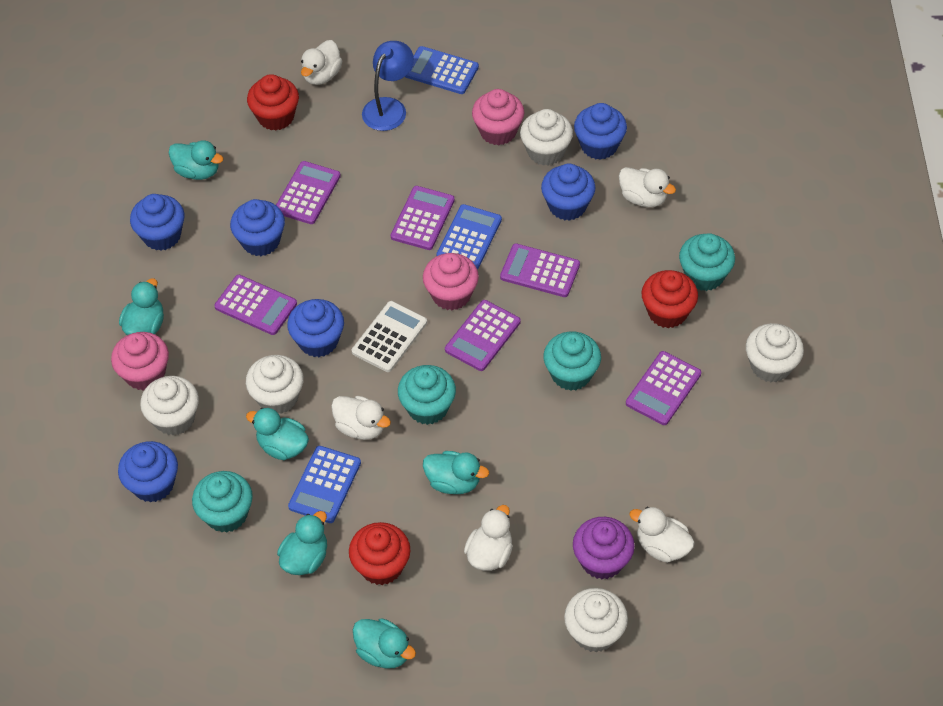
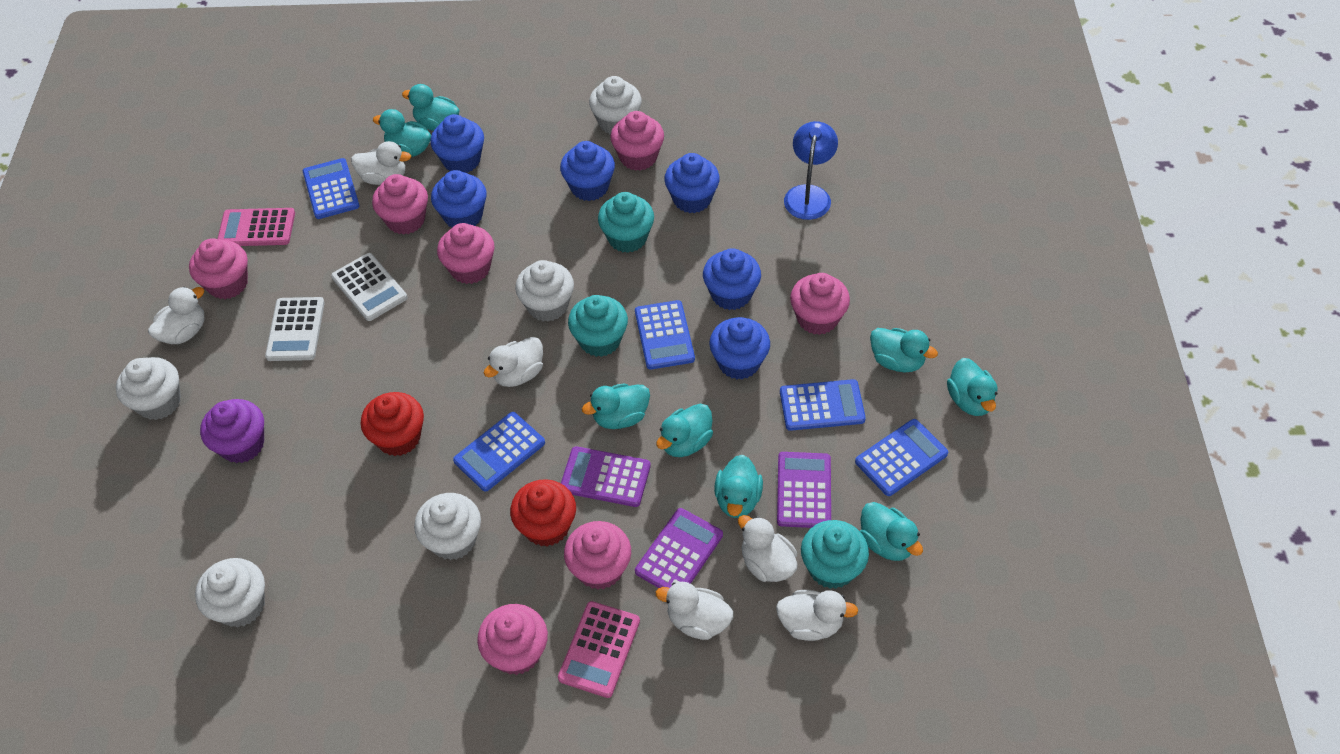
blue calculator: [288,446,361,523] [405,46,479,94] [437,204,502,269] = 3 -> [303,158,360,219] [453,412,545,492] [635,300,695,370] [780,379,866,431] [855,419,948,496] = 5
pink calculator: none = 0 -> [217,208,295,246] [558,601,640,698] = 2
pink cupcake: [111,332,169,391] [423,253,479,310] [472,89,524,145] = 3 -> [189,238,248,299] [372,174,428,235] [437,223,495,284] [477,604,548,675] [564,521,631,590] [610,111,664,171] [790,273,850,335] = 7
purple calculator: [214,275,297,335] [276,161,341,224] [391,186,455,250] [445,300,521,371] [500,244,580,297] [626,351,701,425] = 6 -> [561,446,651,507] [635,508,723,588] [777,452,831,528] = 3
red cupcake: [247,74,299,131] [349,522,410,585] [641,270,698,328] = 3 -> [361,392,424,456] [510,479,576,547] = 2
turquoise cupcake: [192,471,253,533] [398,365,456,425] [544,332,601,391] [679,233,735,291] = 4 -> [568,295,628,357] [598,192,654,253] [801,520,869,589] = 3
turquoise duck: [119,278,164,335] [169,140,224,180] [246,408,309,460] [277,511,327,575] [353,618,416,669] [423,451,489,494] = 6 -> [373,109,431,157] [402,84,459,131] [582,383,650,429] [656,404,713,457] [714,455,763,518] [860,502,923,561] [870,328,938,372] [947,358,998,416] = 8
white calculator: [352,301,427,372] = 1 -> [265,297,325,361] [331,253,408,321] = 2
white duck: [301,40,342,85] [331,396,391,440] [464,505,513,571] [619,167,676,207] [629,507,695,563] = 5 -> [148,287,205,344] [351,141,411,185] [484,337,543,387] [656,582,733,640] [738,515,798,582] [776,590,858,641] = 6

